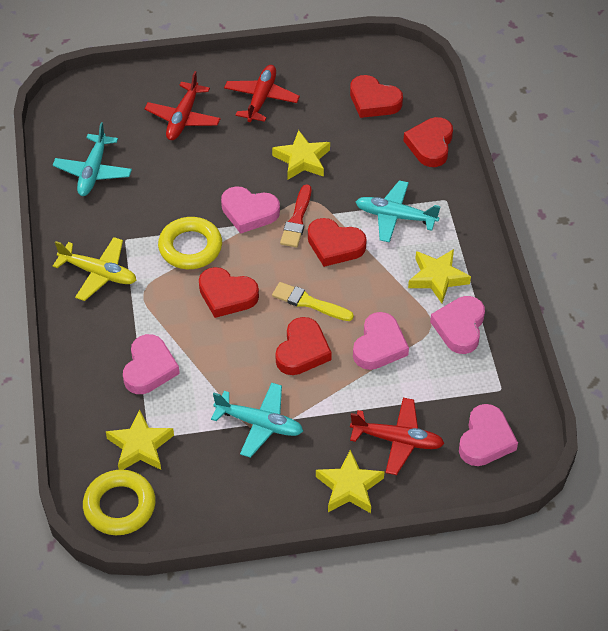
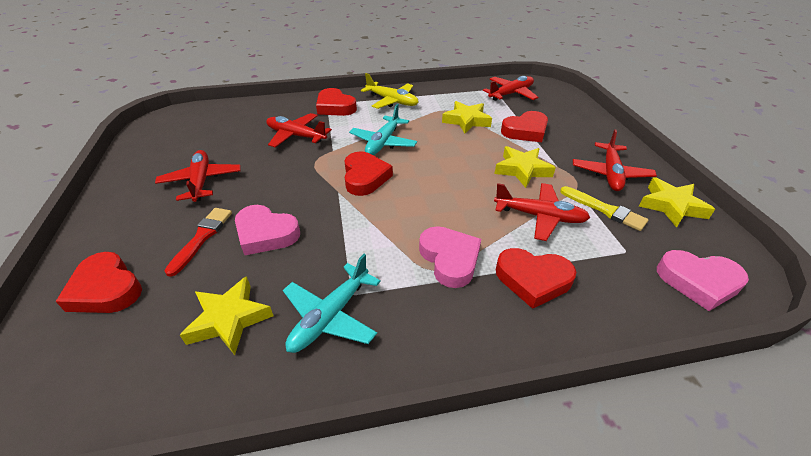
pink heart: [123,334,180,394] [221,186,280,234] [353,312,409,370] [430,296,485,354] [459,404,518,466] = 5 -> [235,205,300,255] [419,226,481,288] [657,250,749,311] = 3
red plane: [145,71,220,140] [224,65,300,122] [350,398,445,475] = 3 -> [155,150,241,202] [266,113,332,147] [483,76,539,101] [494,183,590,241] [573,129,657,191] = 5
turquoise plane: [53,122,132,196] [211,383,303,458] [356,180,440,243] = 3 -> [283,254,381,353] [349,104,417,155] = 2
yellow ring: [83,470,156,535] [158,217,222,269] = 2 -> none = 0

